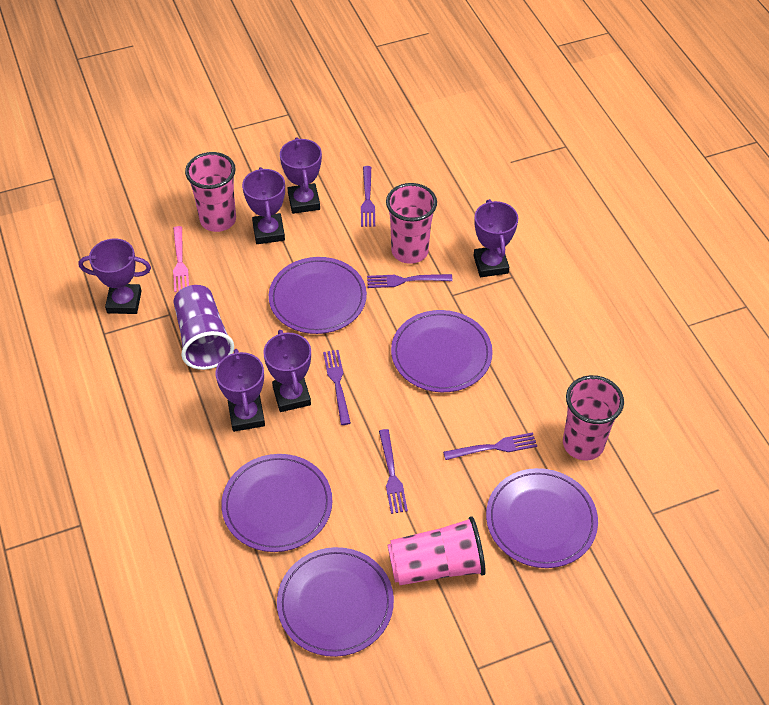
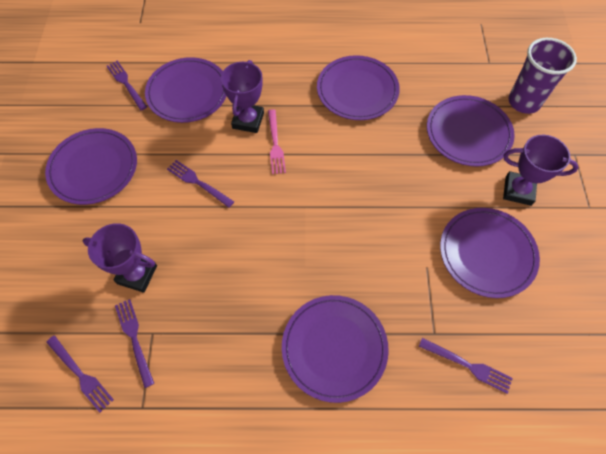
pink cup: [185,152,236,232] [386,183,437,264] [388,516,486,585] [563,375,624,460] = 4 -> none = 0
purple plate: [221,454,333,552] [269,257,367,334] [277,547,394,657] [391,310,493,392] [486,468,598,568] = 5 -> [45,128,137,205] [145,57,227,123] [282,295,389,403] [317,55,400,120] [427,95,515,167] [440,208,540,298] = 6
purple trophy: [78,238,151,314] [216,349,265,432] [242,167,285,244] [263,330,311,412] [280,137,322,214] [473,199,518,277] = 6 -> [82,223,157,293] [221,60,264,133] [503,134,578,206] = 3

